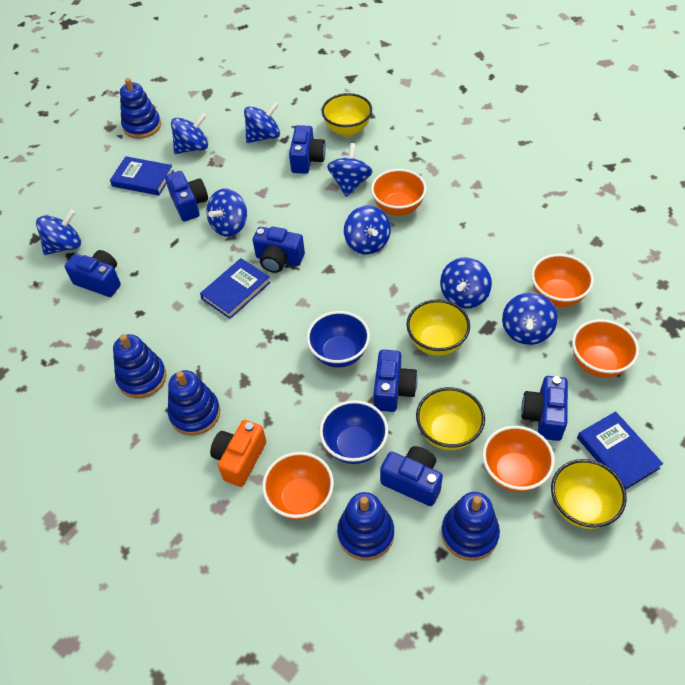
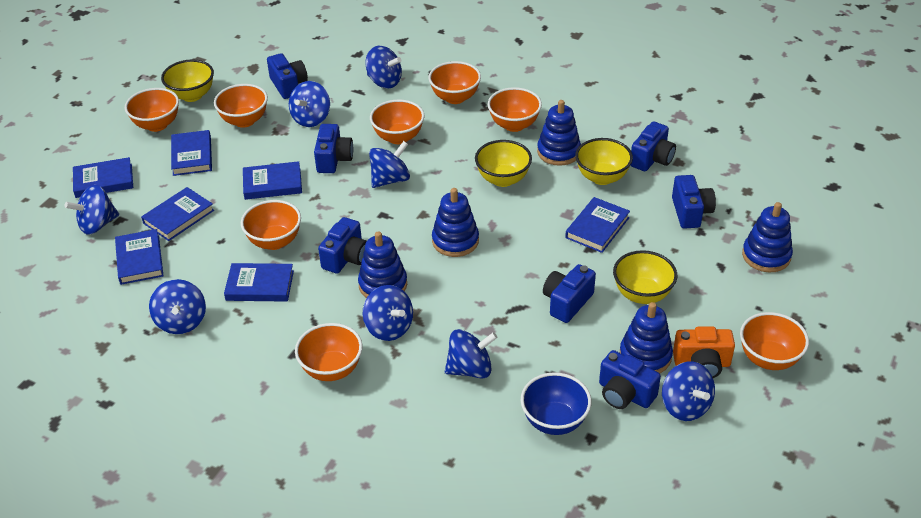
blue book: [110,156,174,196] [200,258,271,319] [577,411,663,490] = 3 -> [73,157,133,198] [115,229,164,285] [141,187,214,241] [171,130,212,176] [224,263,294,302] [243,161,302,200] [565,197,630,253] = 7
blue bowl: [306,311,370,368] [319,400,389,464] = 2 -> [521,372,591,435] = 1
orange bowl: [262,452,334,520] [371,169,427,216] [482,426,555,492] [531,254,594,307] [572,319,639,378] = 5 -> [125,88,179,132] [214,84,268,128] [241,200,301,250] [295,323,362,381] [370,100,424,144] [429,61,481,104] [488,87,542,132] [740,312,809,370] = 8

